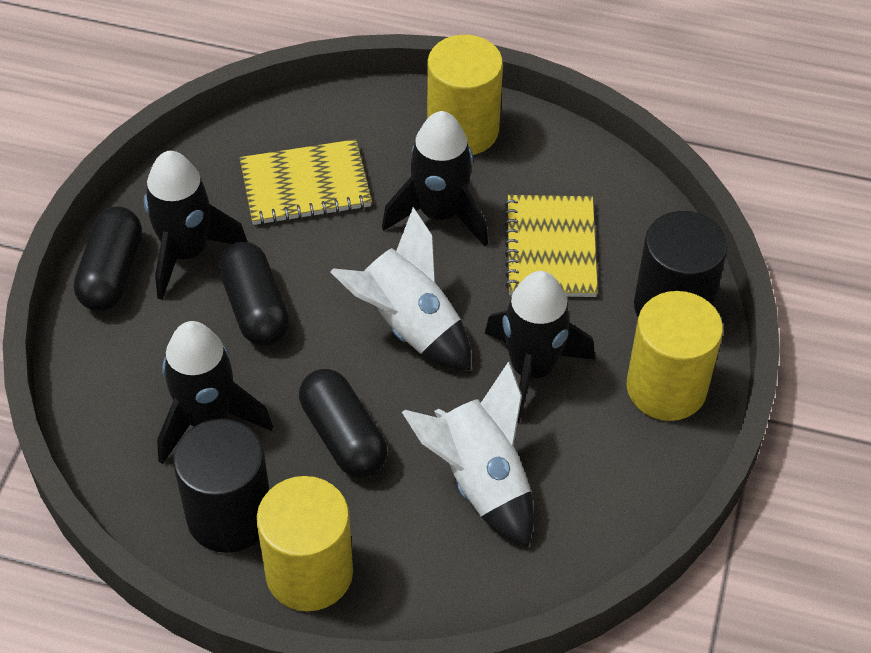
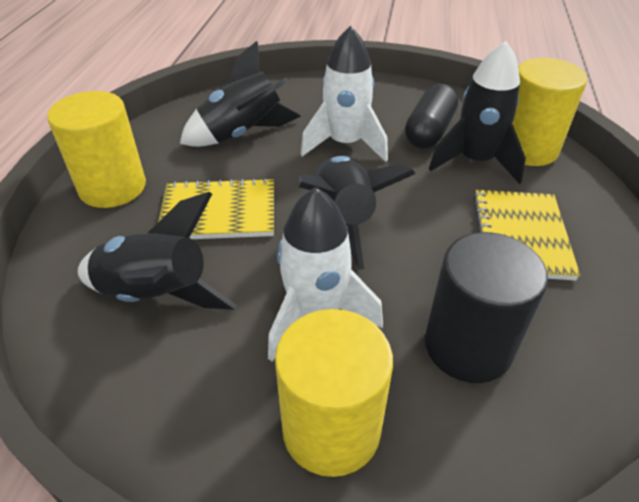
black capsule: [74,207,142,311] [218,242,289,346] [299,369,387,478] = 3 -> [405,84,458,149] = 1
black cylinder: [173,419,269,553] [634,211,728,317] = 2 -> [425,232,548,383] = 1

